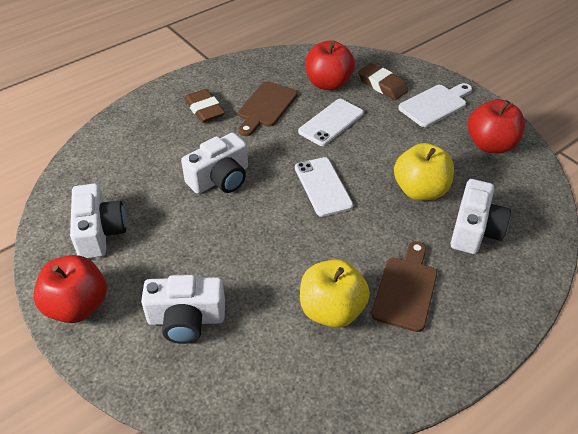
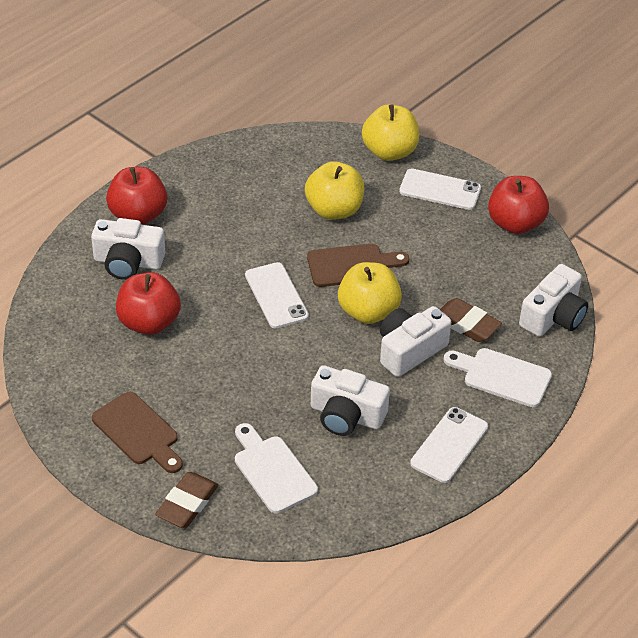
white cutting board: [399,83,472,127] = 1 -> [235,423,318,514] [443,348,552,407] = 2
white phone: [295,157,353,217] [298,99,364,146] = 2 -> [245,262,309,329] [399,168,481,210] [410,407,488,483] = 3
yellow apple: [300,259,370,328] [394,143,454,201] = 2 -> [305,161,364,220] [338,262,402,324] [362,104,419,161] = 3

